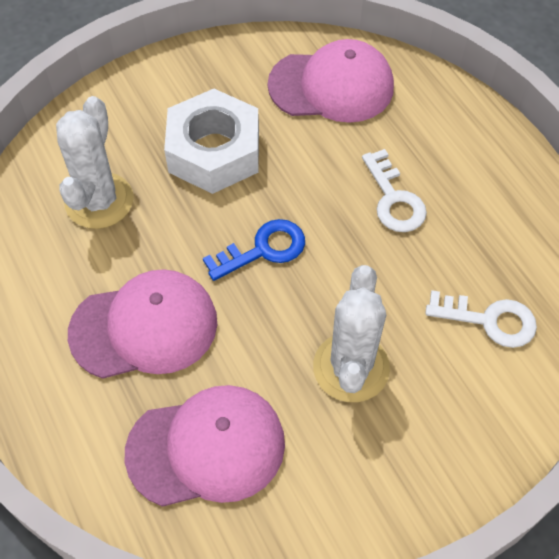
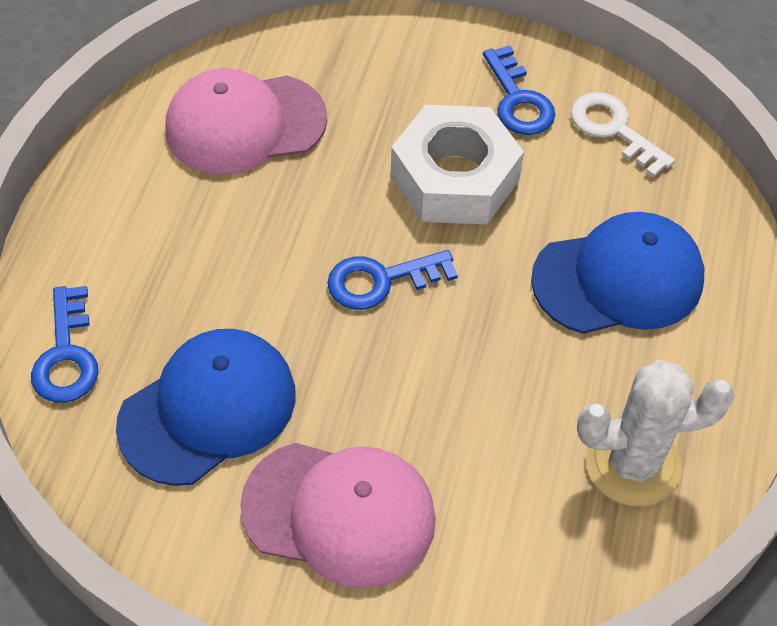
blue cap: none = 0 -> [116,329,296,486] [531,212,704,334] = 2
blue key: [203,219,305,281] = 1 -> [31,286,98,403] [327,250,458,310] [483,45,555,135] = 3
pink cap: [68,269,217,379] [125,385,285,507] [268,39,394,123] = 3 -> [166,68,327,175] [240,443,436,589] = 2
white cactus: [56,96,134,229] [313,265,390,402] = 2 -> [577,360,735,507] = 1
white key: [362,149,427,232] [425,290,537,348] = 2 -> [571,92,675,178] = 1

